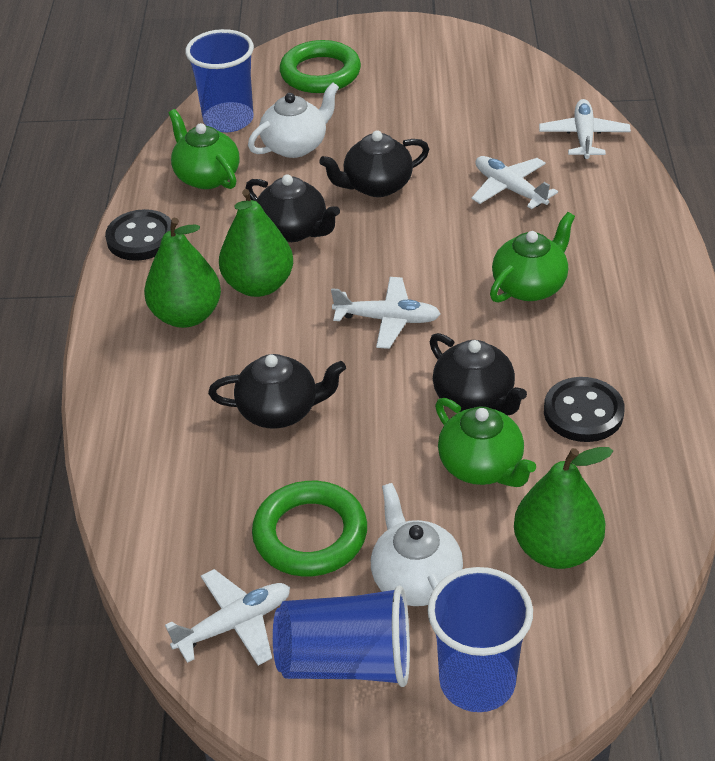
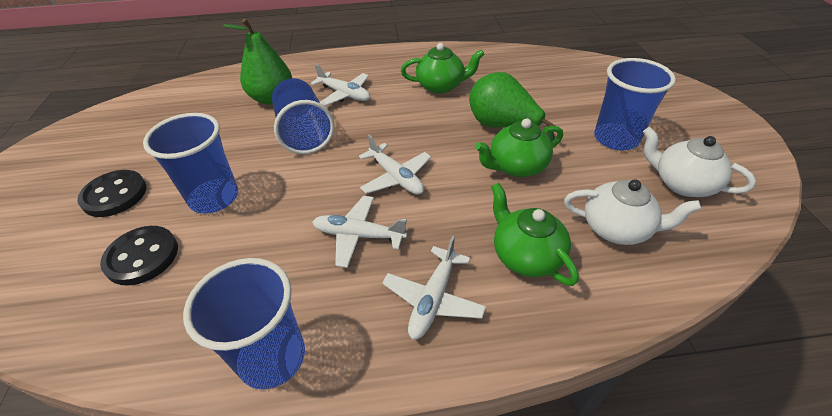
black teapot: [208,354,346,428] [245,174,340,242] [319,130,429,197] [429,333,527,415] = 4 -> none = 0
blue cup: [185,29,254,132] [273,585,410,687] [427,567,533,712] = 3 -> [143,113,238,214] [183,258,305,389] [272,78,334,154] [594,58,676,151] = 4
green pear: [144,218,221,328] [219,189,293,297] [514,447,613,569] = 3 -> [223,19,292,105] [469,72,555,142] = 2
green ring: [252,481,367,576] [280,40,361,93] = 2 -> none = 0

